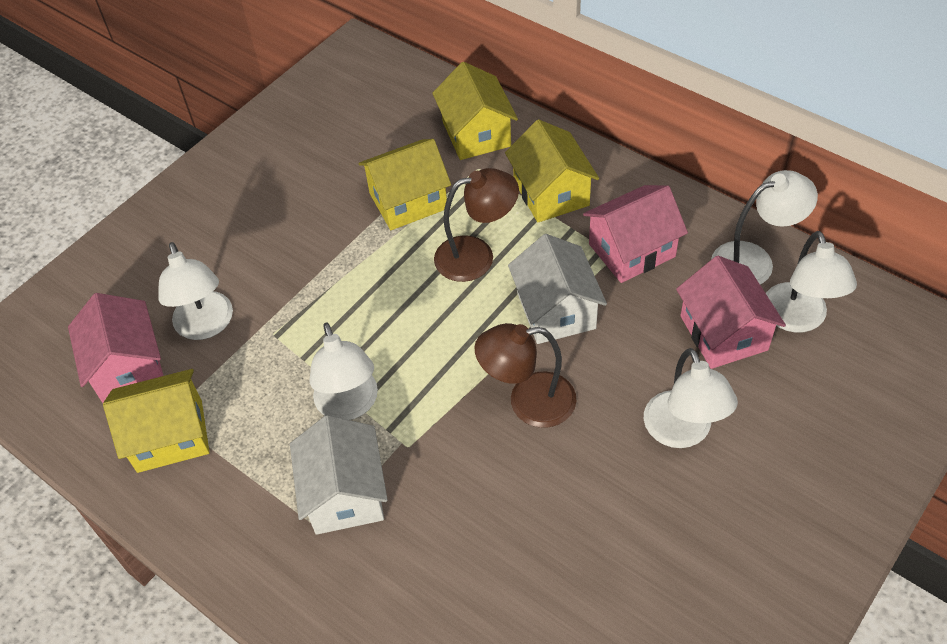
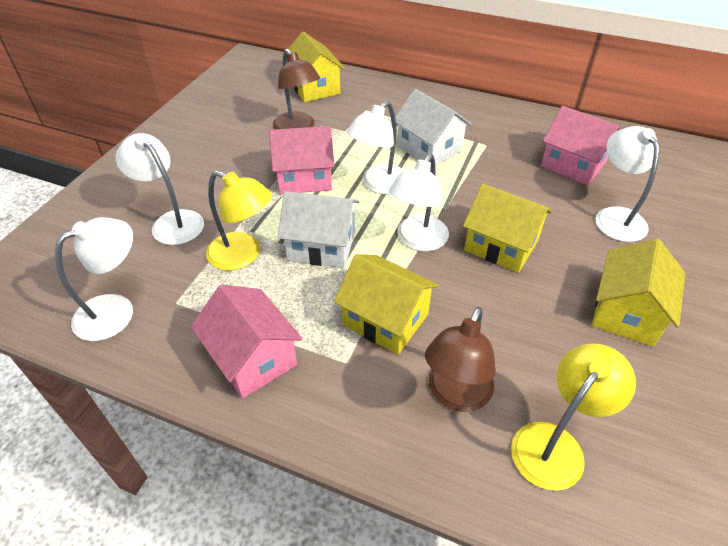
yellow lamp: none = 0 -> [206,171,272,271] [511,343,636,491] = 2

